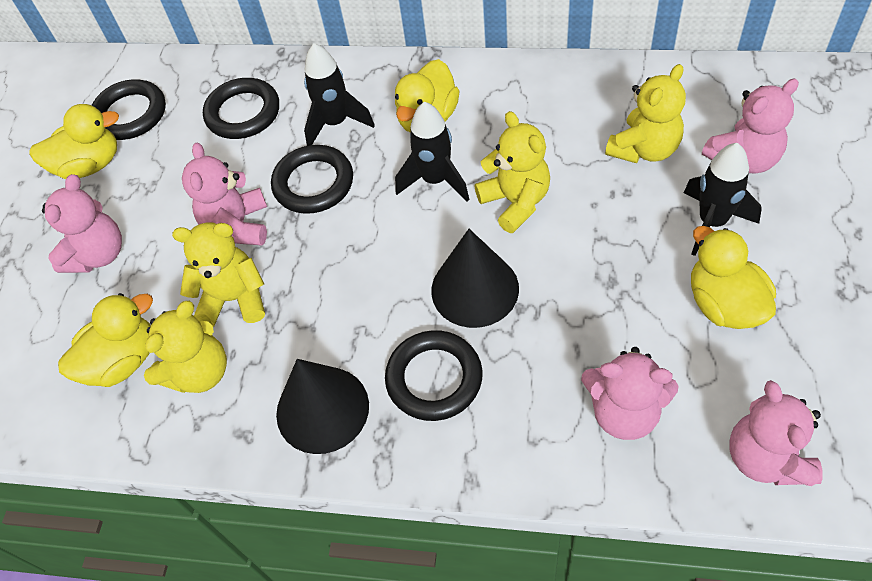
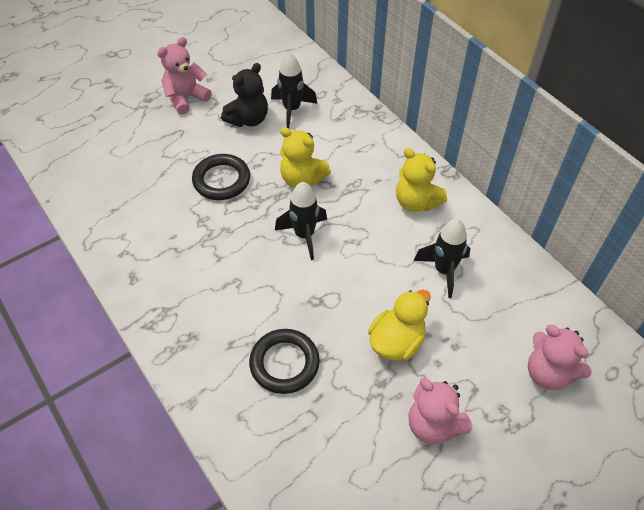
black cone: [276,359,369,454] [431,229,519,328] = 2 -> none = 0
black ring: [92,80,166,140] [203,78,279,139] [271,145,353,214] [385,330,483,421] = 4 -> [192,154,250,200] [249,329,320,394] = 2
black teddy bear: none = 0 -> [221,63,268,127] = 1
pink teddy bear: [42,174,122,273] [182,143,267,246] [581,347,678,440] [702,79,799,173] [730,380,823,486] = 5 -> [157,37,212,115] [408,378,472,445] [528,325,592,390] = 3
yellow duck: [29,104,119,179] [58,293,153,387] [395,59,460,133] [691,226,776,329] = 4 -> [368,290,430,360] = 1
yellow teddy bear: [144,301,227,393] [172,222,265,327] [475,111,550,233] [605,64,686,163] = 4 -> [280,127,331,188] [396,148,447,212] = 2

